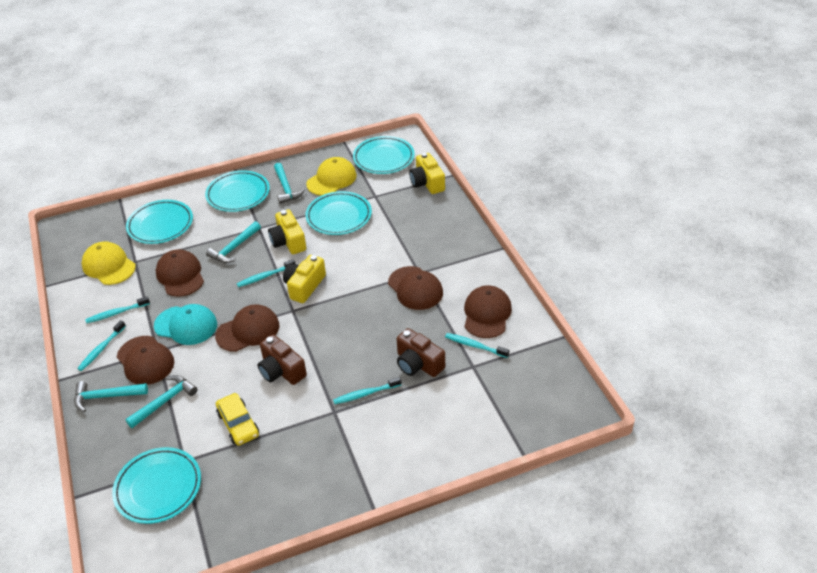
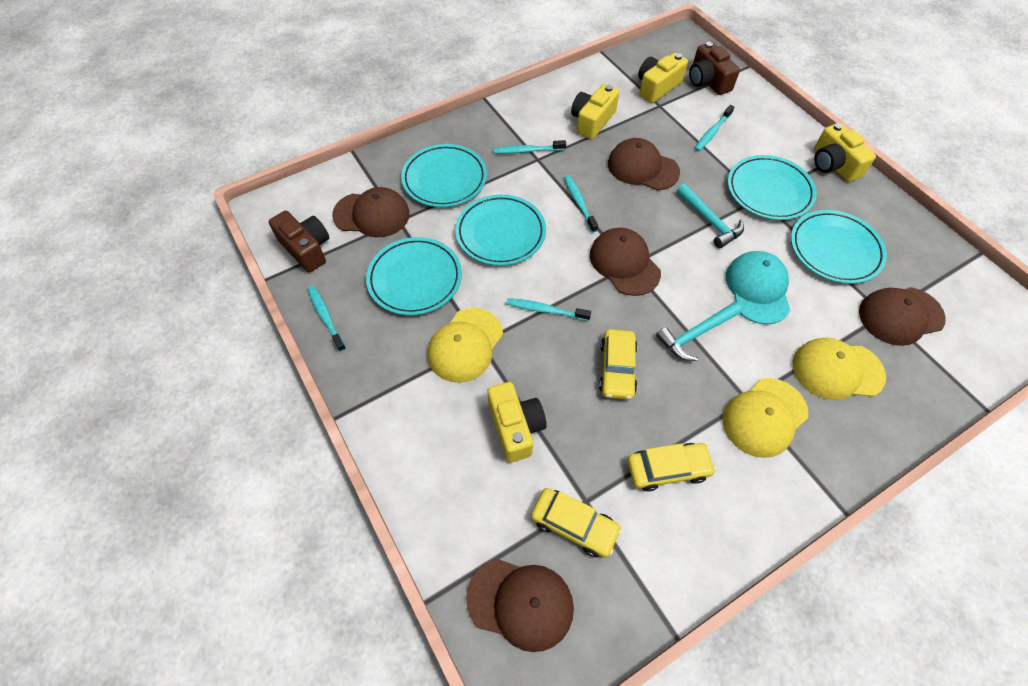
turquoise hammer: [74,381,148,412] [125,375,198,428] [206,221,261,263] [274,163,305,204] = 4 -> [656,302,742,361] [677,184,744,248] = 2
yellow camera: [268,209,306,254] [283,255,326,303] [409,153,445,194] = 3 -> [487,382,547,463] [571,84,619,139] [638,53,688,103] [814,123,876,182] = 4
yellow cap: [82,242,136,285] [306,157,357,196] = 2 -> [428,308,503,383] [723,378,808,458] [793,338,886,400] = 3
yellow car: [216,393,259,446] = 1 -> [531,488,622,558] [599,329,638,400] [627,443,716,492] = 3

